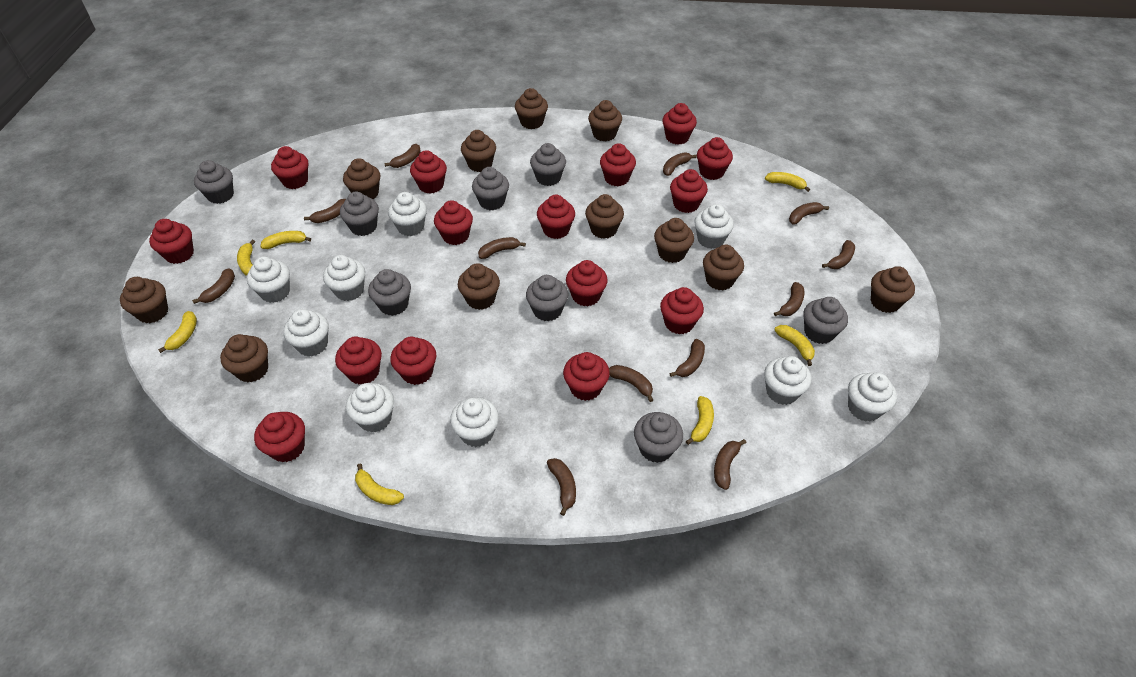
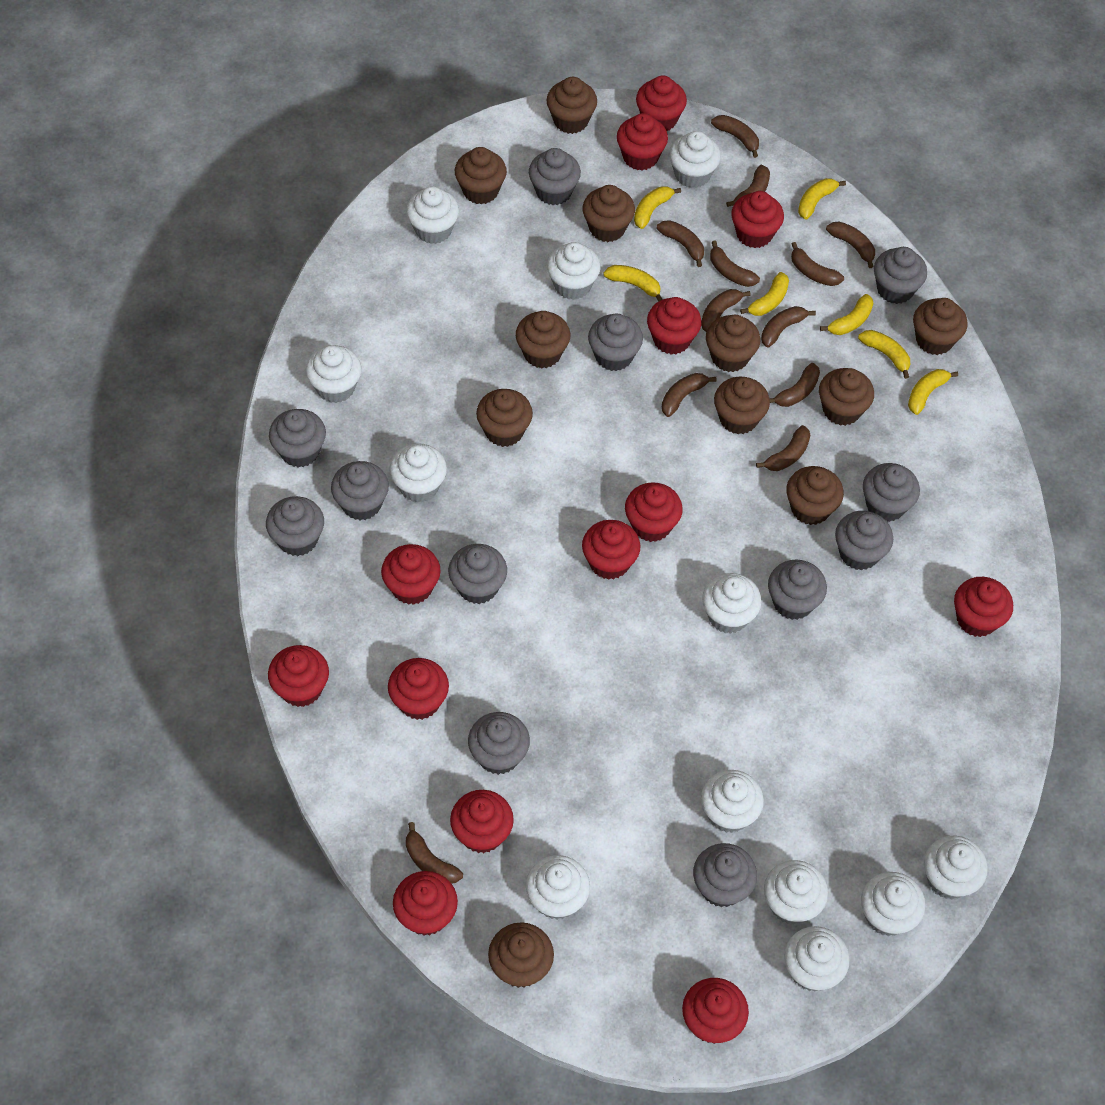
grey cupcake: [194,160,234,204] [340,192,379,236] [368,269,411,316] [472,167,509,210] [526,275,568,321] [530,143,566,186] [634,412,683,463] [803,297,848,344] = 8 -> [266,496,324,556] [269,409,326,468] [331,461,389,520] [448,544,507,604] [468,712,530,775] [529,148,581,205] [588,314,643,371] [693,843,757,908] [768,560,827,620] [835,511,893,570] [863,463,920,522] [874,247,927,304] = 12
red cupcake: [149,219,194,264] [254,412,305,462] [271,146,308,189] [335,336,382,385] [390,337,436,385] [410,150,447,194] [434,200,473,245] [537,194,575,239] [563,352,610,401] [566,260,608,306] [600,143,636,186] [660,287,704,334] [662,103,697,145] [670,169,708,213] [697,137,733,180] = 15 -> [268,645,329,707] [381,544,441,605] [388,658,449,720] [393,871,458,936] [450,790,514,853] [582,520,640,580] [617,113,668,170] [625,482,683,542] [636,76,687,131] [647,297,701,355] [682,978,749,1044] [731,191,784,248] [954,577,1013,637] = 13
white cupcake: [247,257,290,303] [283,309,329,356] [323,255,365,301] [346,383,394,433] [388,192,427,236] [450,397,499,447] [694,204,734,249] [764,356,812,405] [848,372,897,422] = 9 -> [306,345,361,403] [389,443,447,503] [406,186,459,244] [526,855,590,920] [547,242,601,300] [669,131,721,188] [701,770,764,833] [702,573,762,634] [764,860,828,925] [784,926,850,991] [861,872,925,936] [924,836,988,899] = 12

